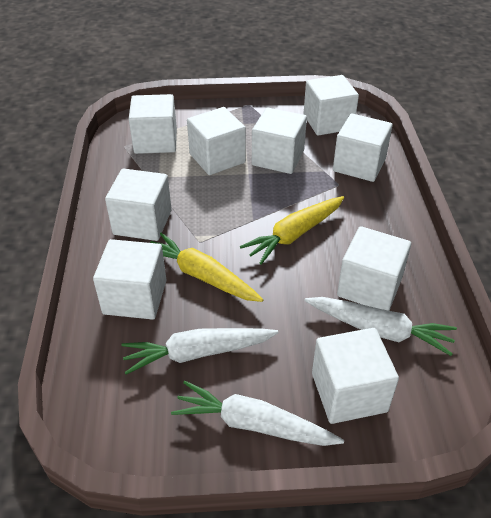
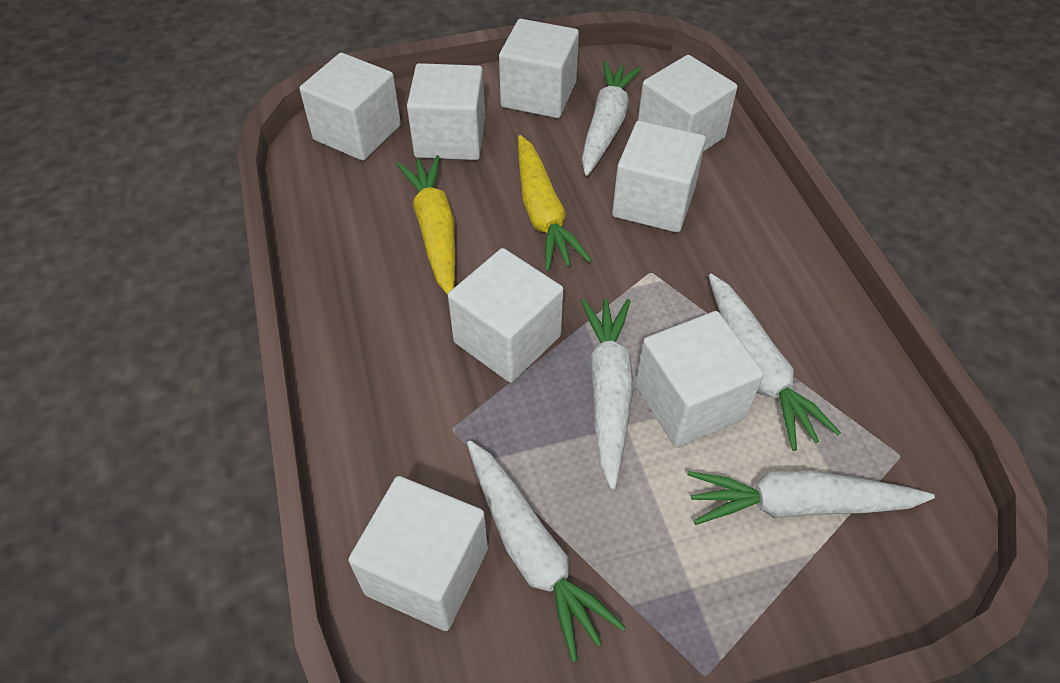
white carrot: [121,328,278,375] [171,381,344,446] [305,297,457,356] = 3 -> [467,440,626,662] [581,298,634,490] [582,61,642,176] [687,471,935,525] [709,274,841,451] = 5
white cube: [93,239,167,320] [105,168,172,241] [129,94,177,154] [187,107,246,175] [252,107,307,174] [303,75,359,136] [312,328,399,424] [333,113,393,182] [337,226,411,311] = 9 -> [299,53,401,161] [348,476,488,631] [407,63,485,160] [448,248,563,383] [499,19,579,118] [612,121,706,233] [636,311,764,448] [638,55,737,152] = 8

